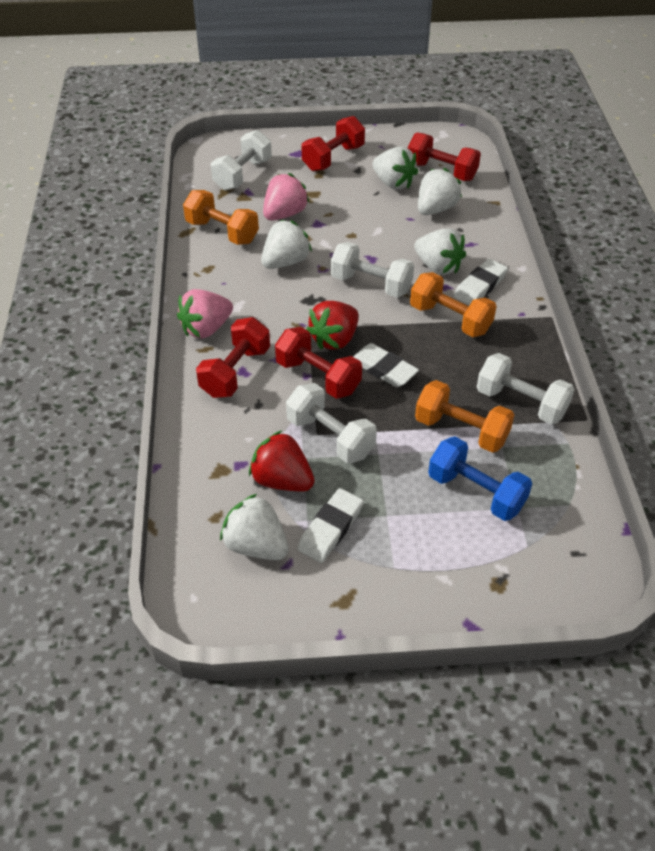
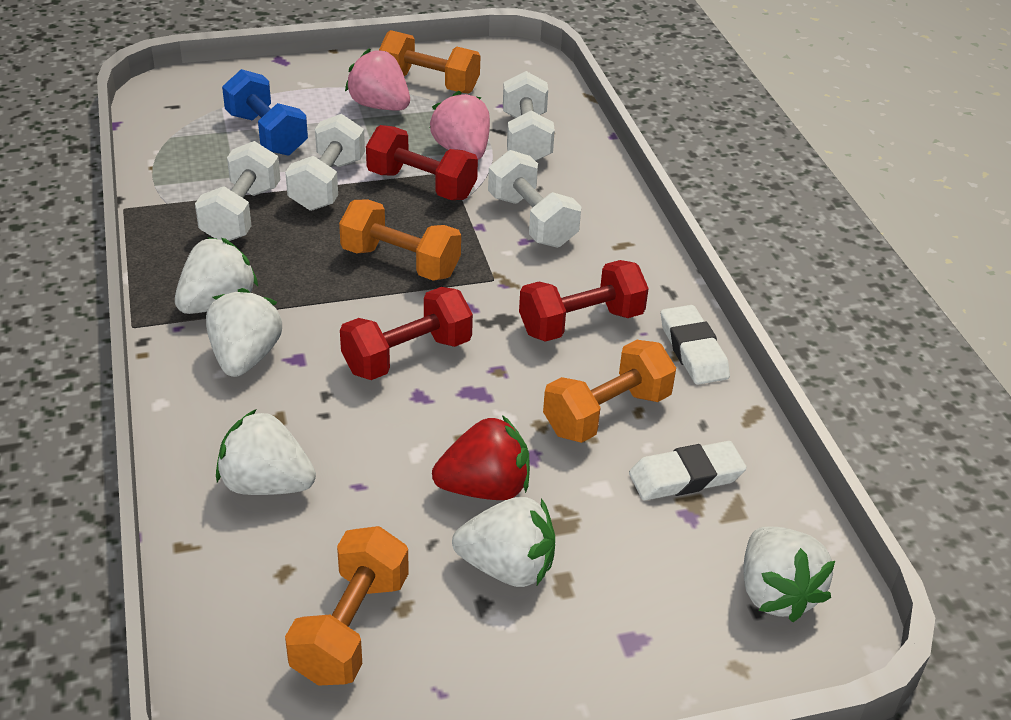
orange dumbbell: [183,190,259,245] [410,272,497,337] [415,380,514,453] = 3 -> [285,526,409,686] [339,199,461,281] [379,30,480,94] [543,340,676,443] = 4
red dumbbell: [196,317,270,398] [275,327,362,399] [302,116,365,171] [408,133,481,181] = 4 -> [340,287,473,380] [366,125,478,200] [519,260,649,342] = 3
red strawberry: [249,430,315,491] [306,301,359,350] = 2 -> [432,415,530,500] = 1
white eraser: [297,488,364,563] [353,343,419,387] [453,259,508,306] = 3 -> [629,441,747,501] [661,305,730,385] = 2

